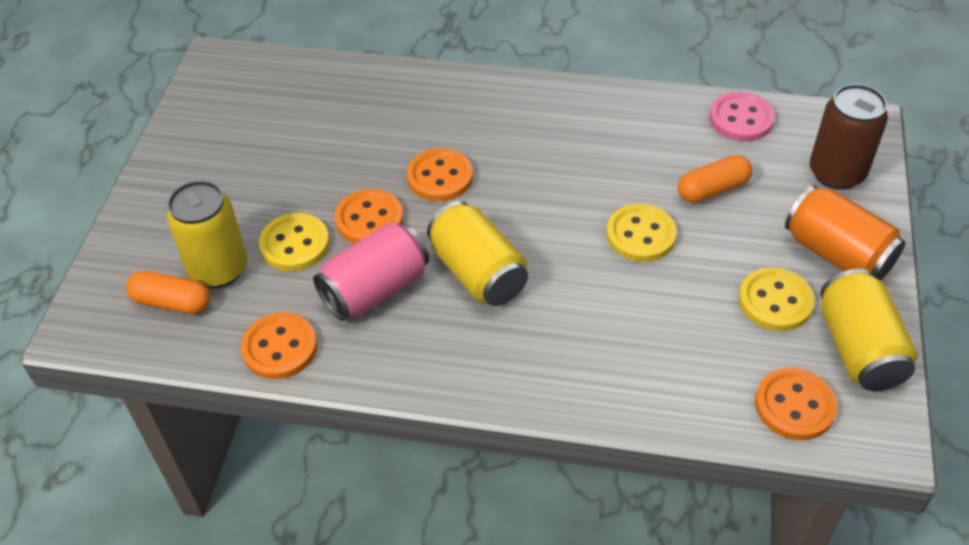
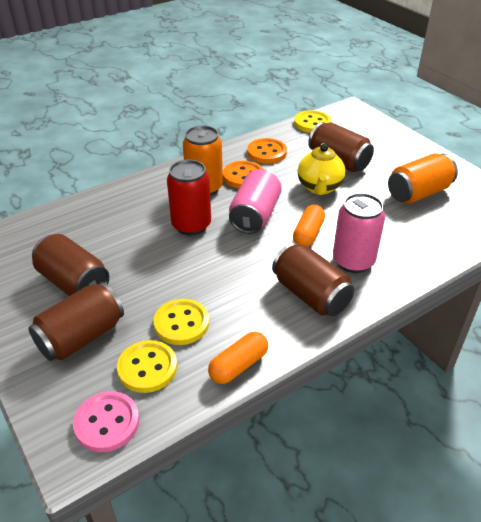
brown can: [810,84,888,190] = 1 -> [28,282,124,361] [32,234,109,296] [272,243,354,316] [308,122,374,172] = 4
orange button: [241,313,317,379] [335,189,403,244] [407,148,473,202] [755,368,837,440] = 4 -> [223,161,263,188] [247,138,287,164] = 2
orange can: [785,185,905,281] = 1 -> [183,126,223,196] [388,153,458,204] = 2
pink can: [313,222,429,321] = 1 -> [229,169,282,234] [333,193,385,273] = 2
red can: none = 0 -> [167,160,211,235] = 1
yellow can: [167,180,247,288] [427,201,528,306] [821,269,918,391] = 3 -> none = 0
yellow teapot: none = 0 -> [298,143,346,195] = 1

